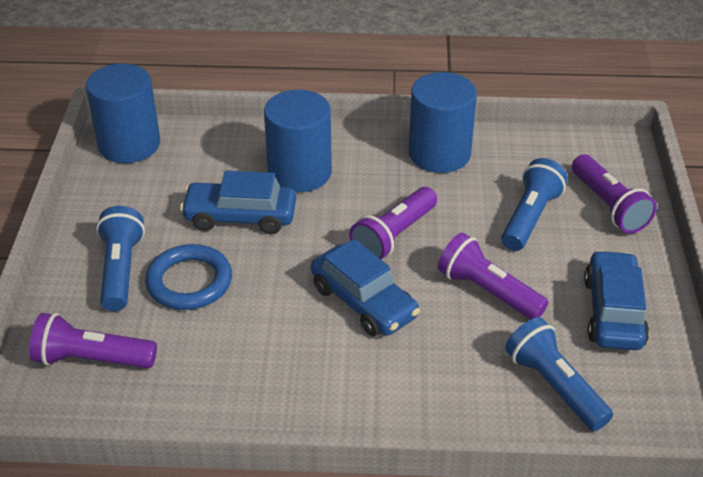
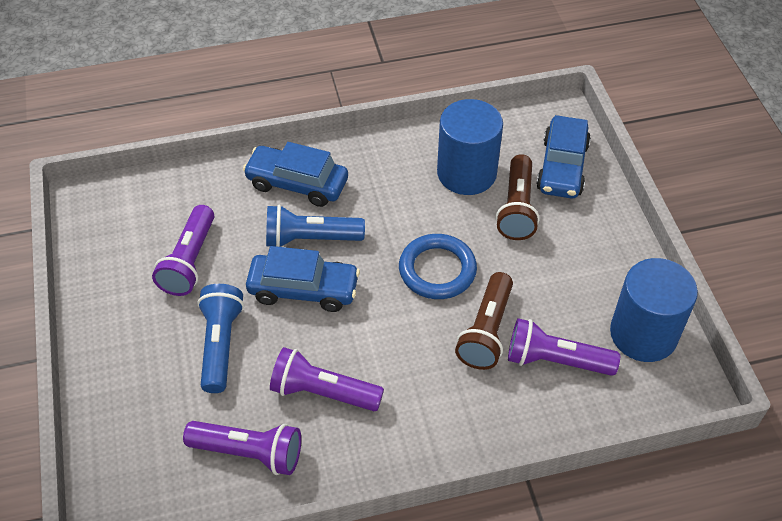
blue cylinder: [85,63,160,163] [264,90,332,192] [409,72,477,173] = 3 -> [437,99,503,195] [610,258,698,362] = 2
blue flashlight: [96,206,145,311] [501,158,568,251] [505,317,613,431] = 3 -> [197,284,244,393] [266,205,365,247] = 2
brown flashlight: none = 0 -> [455,272,513,370] [496,154,540,240] = 2

